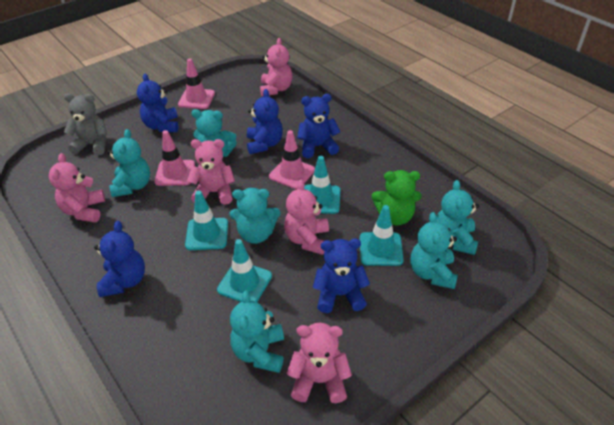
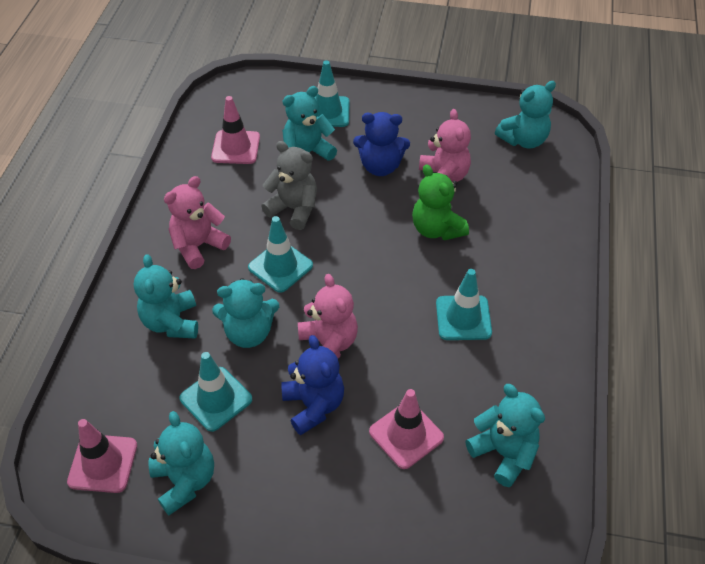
blue teddy bear: [94,221,145,297] [137,73,178,132] [247,89,283,154] [297,94,340,158] [313,238,370,313] = 5 -> [281,335,344,435] [353,112,410,176] = 2
pink teddy bear: [49,153,105,222] [187,139,235,205] [260,38,292,96] [284,180,329,255] [287,323,352,403] = 5 -> [164,176,231,269] [298,274,358,358] [419,109,471,182] = 3

